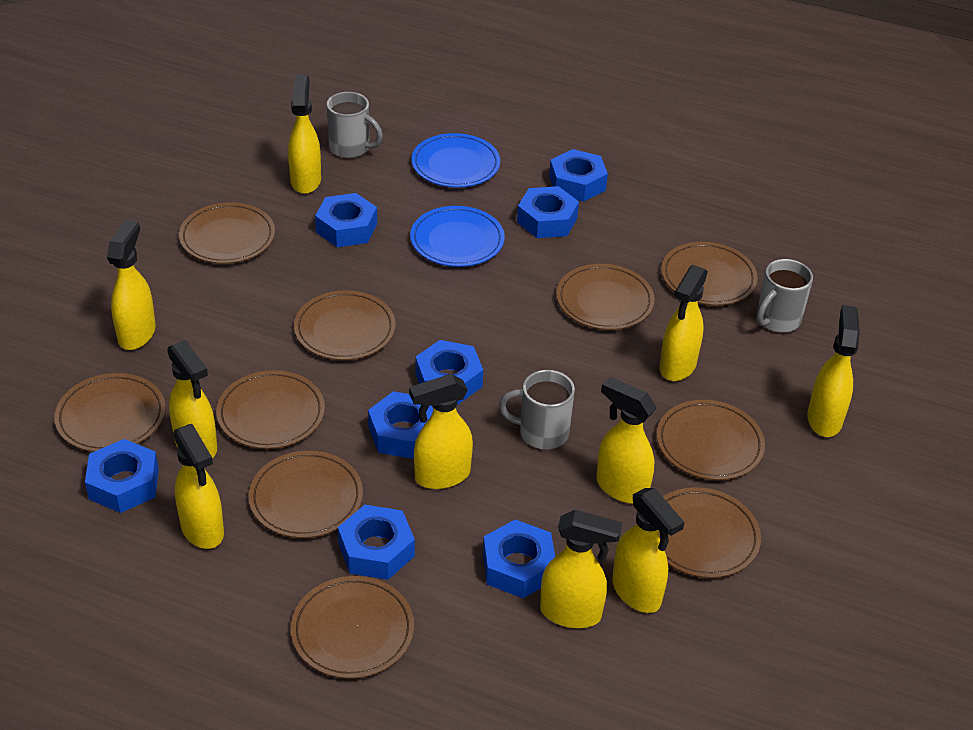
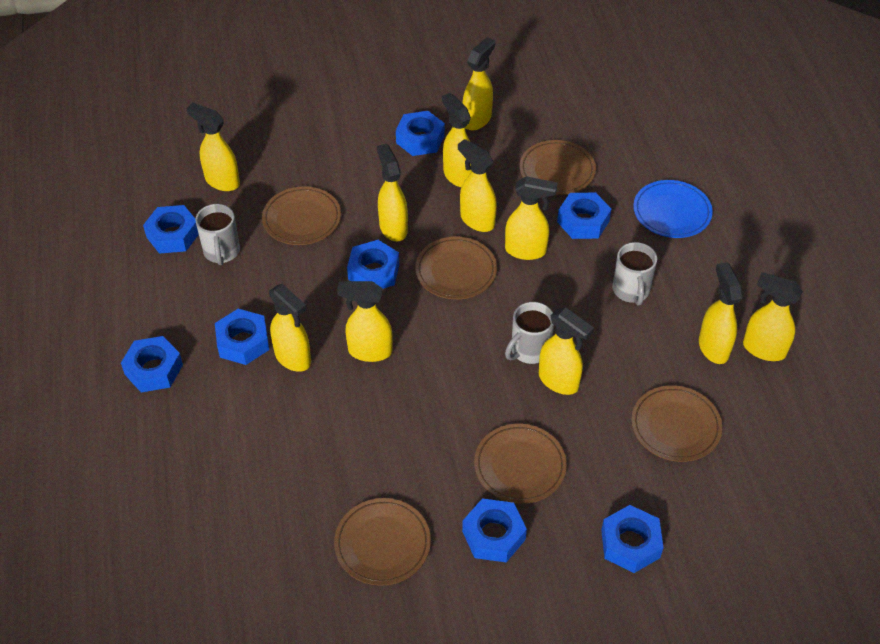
blue plate: [410,206,505,267] [411,133,500,188] = 2 -> [633,180,713,238] = 1
brown plate: [54,373,165,452] [179,202,275,264] [216,370,325,449] [249,451,363,538] [291,576,414,679] [294,290,396,360] [556,264,655,330] [657,400,765,480] [658,487,761,578] [661,242,758,306] = 10 -> [262,186,341,245] [334,498,431,586] [415,237,497,299] [474,424,567,504] [520,140,596,195] [631,385,722,462] = 6
yellow spray bottle: [107,220,156,350] [167,340,217,458] [173,424,224,549] [288,75,321,194] [409,374,473,489] [540,510,622,628] [596,377,657,504] [612,488,685,613] [660,265,708,381] [807,305,860,437] = 10 -> [186,103,240,191] [269,284,311,372] [337,281,393,362] [377,144,408,241] [442,93,472,187] [458,139,497,232] [463,37,495,130] [505,176,558,260] [539,308,594,395] [699,262,743,364] [743,272,803,361] = 11

